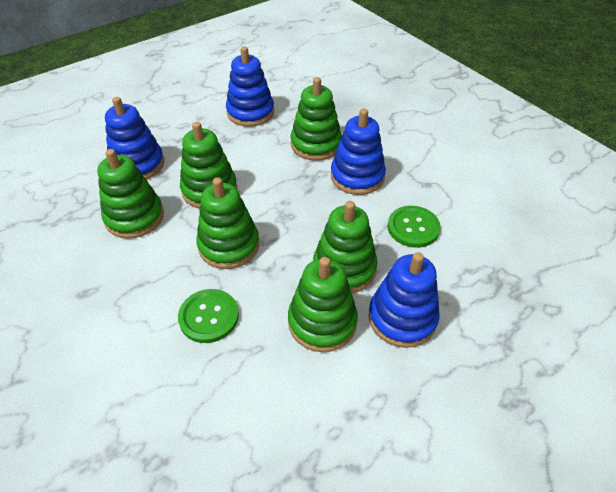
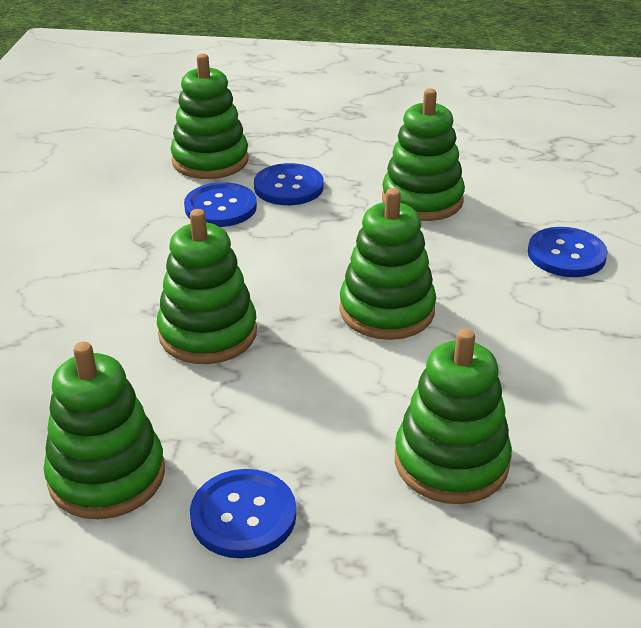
blue button: none = 0 -> [184,182,257,227] [190,469,296,558] [254,163,324,205] [528,227,608,277] = 4
blue stacking toy: [105,97,164,179] [226,47,274,127] [331,109,386,195] [368,252,440,348] = 4 -> none = 0
green button: [178,289,239,343] [387,206,441,248] = 2 -> none = 0

